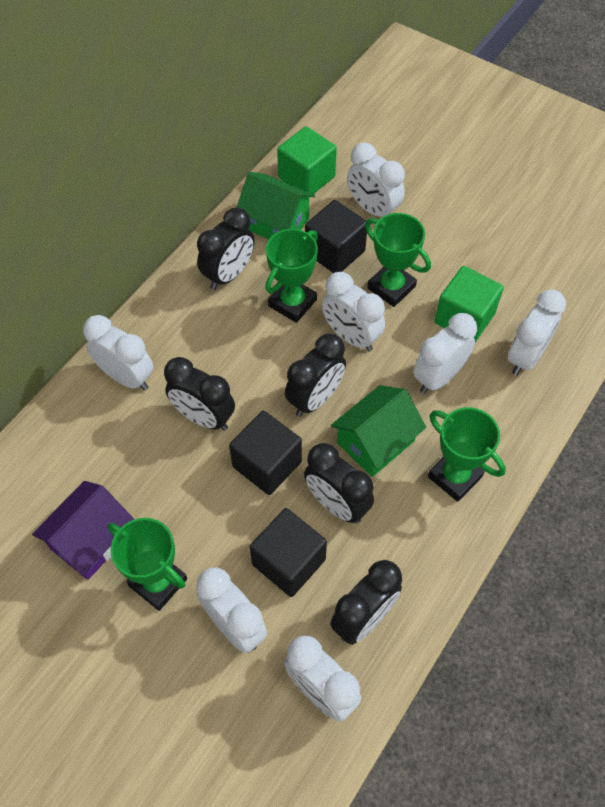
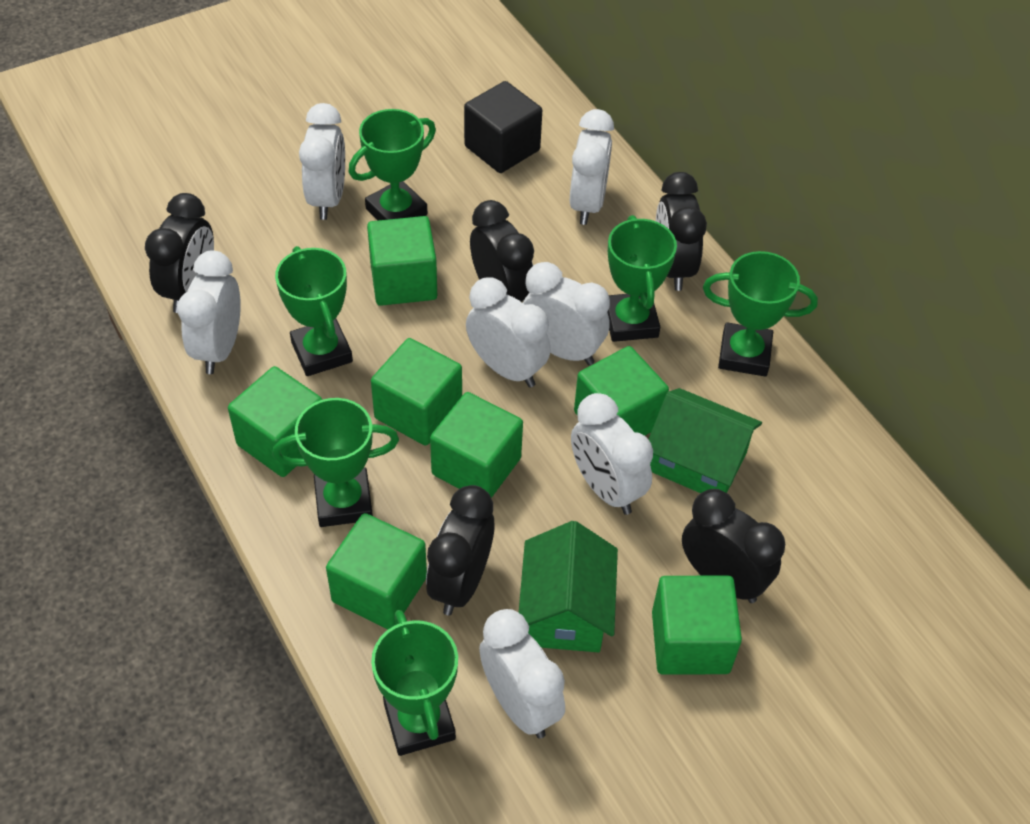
black cube: [229,411,302,495] [250,508,327,597] [305,200,367,273] = 3 -> [464,81,542,173] = 1
green cube: [277,126,337,194] [435,266,504,342] = 2 -> [228,366,323,477] [326,513,427,629] [367,216,437,306] [371,338,462,446] [430,392,523,498] [574,346,669,436] [652,576,742,675] = 7
green trophy: [108,518,187,611] [265,229,318,323] [365,213,431,307] [428,407,506,502] = 4 -> [273,398,399,527] [275,246,353,376] [349,109,436,221] [371,610,458,756] [607,215,677,342] [703,251,818,377] = 6
purple house: [32,481,135,580] = 1 -> none = 0

